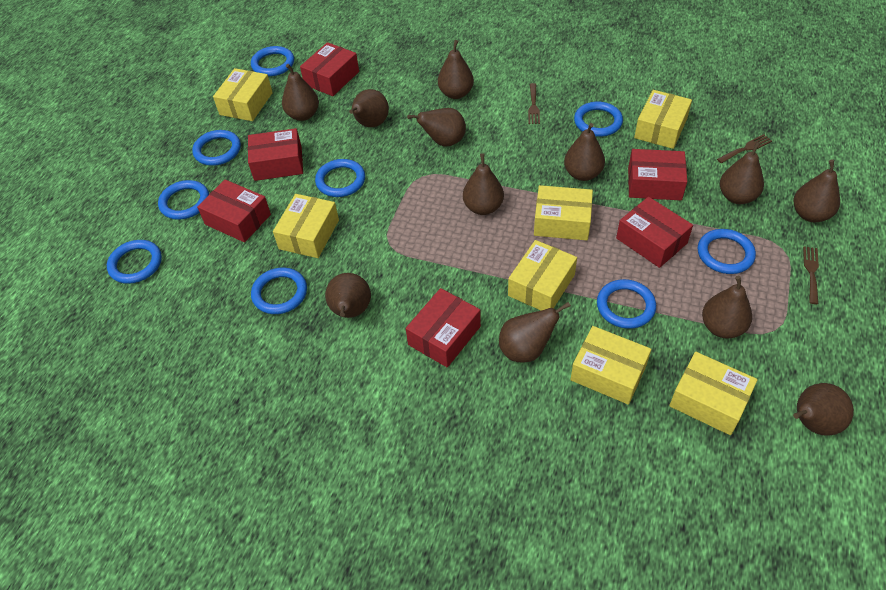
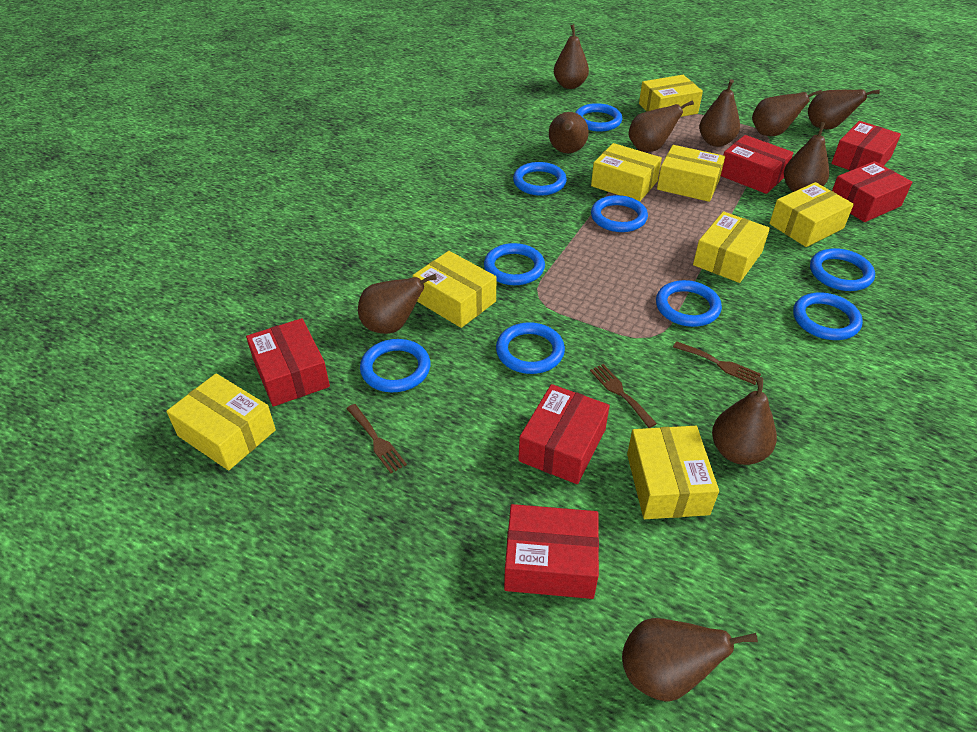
brown pear: [282,64,319,121] [325,273,371,318] [349,89,389,127] [407,108,466,147] [438,40,474,99] [463,153,504,215] [499,302,571,362] [564,123,605,181] [702,276,752,338] [720,142,764,204] [793,159,840,222] [793,383,854,436] = 12 -> [358,274,437,334] [549,112,589,153] [554,24,589,89] [622,618,758,701] [628,100,694,152] [699,79,740,147] [712,377,777,465] [752,90,822,136] [784,122,829,192] [808,89,880,129] = 10
yellow box: [213,68,273,121] [273,194,339,258] [508,240,577,311] [534,185,593,240] [570,326,651,405] [634,90,692,149] [669,352,758,435] = 7 -> [166,373,276,471] [413,251,496,328] [591,143,662,202] [627,426,719,519] [639,75,703,117] [657,145,725,202] [693,211,770,283] [769,182,854,247] = 8

